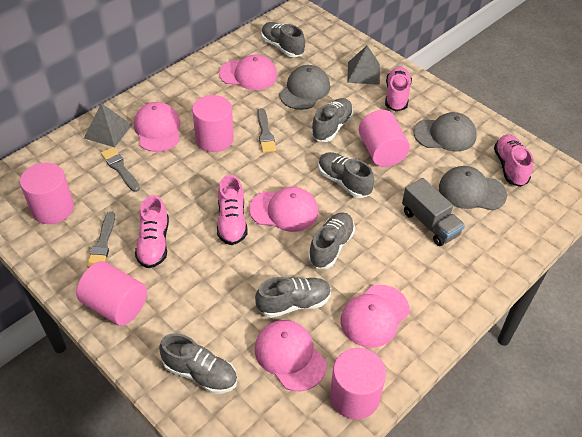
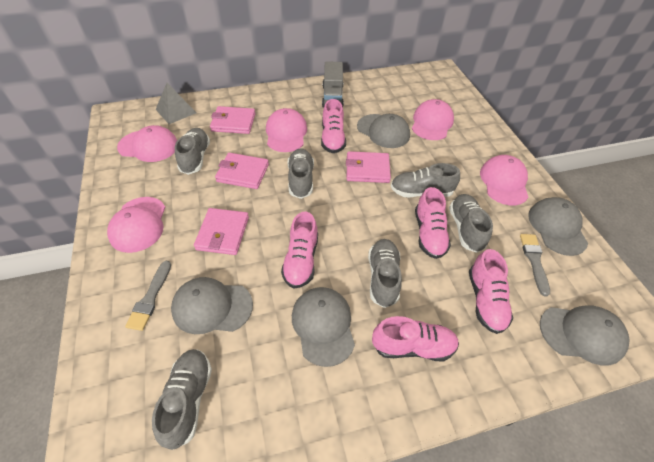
grey brush: [87,211,115,268] [101,147,140,192] [258,108,276,153] = 3 -> [125,261,171,331] [520,234,550,297] = 2
grey cap: [279,65,330,110] [413,112,477,152] [439,166,507,210] = 3 -> [171,277,253,334] [292,287,355,367] [357,114,410,148] [528,197,588,256] [540,305,630,365] = 5
grey pyramid: [84,103,132,147] [347,45,380,85] = 2 -> [155,83,196,124] = 1
pink cylinder: [20,163,74,224] [76,261,147,326] [192,95,234,152] [330,348,386,419] [359,110,410,167] = 5 -> none = 0
pink shoe: [135,195,169,268] [217,175,247,245] [385,67,412,111] [494,134,533,187] = 4 -> [281,212,318,289] [321,99,346,153] [372,316,459,361] [415,187,451,259] [469,249,513,334] = 5
pink wallet: none = 0 -> [194,208,249,255] [210,106,255,134] [215,153,269,189] [346,151,391,183] = 4

